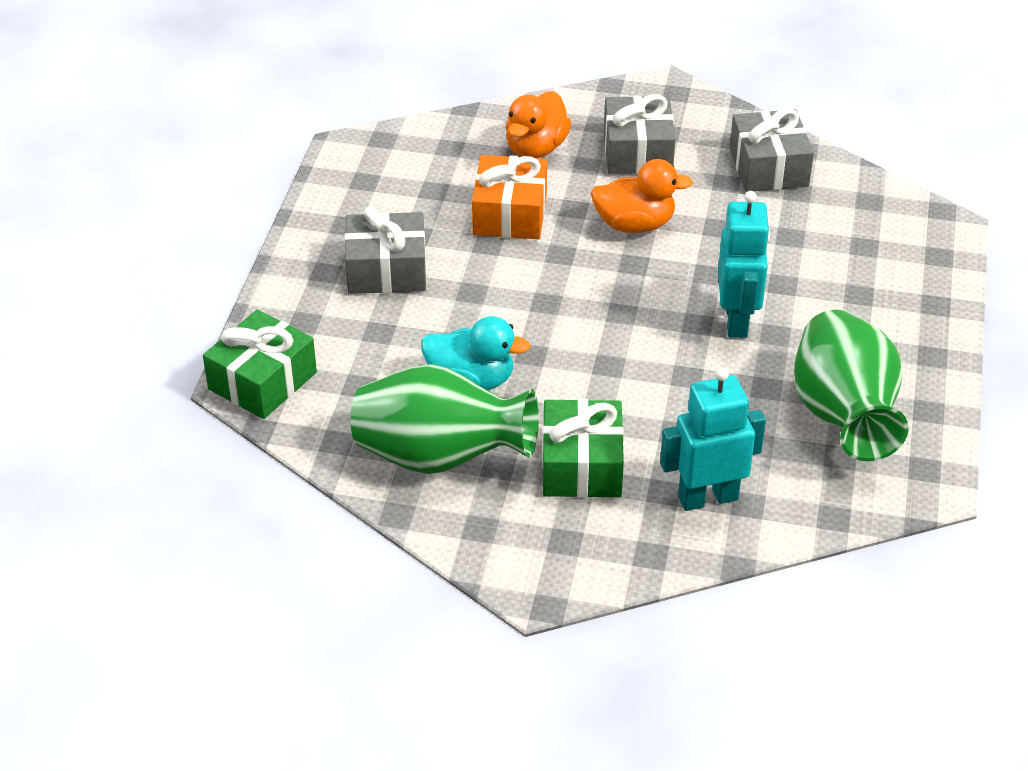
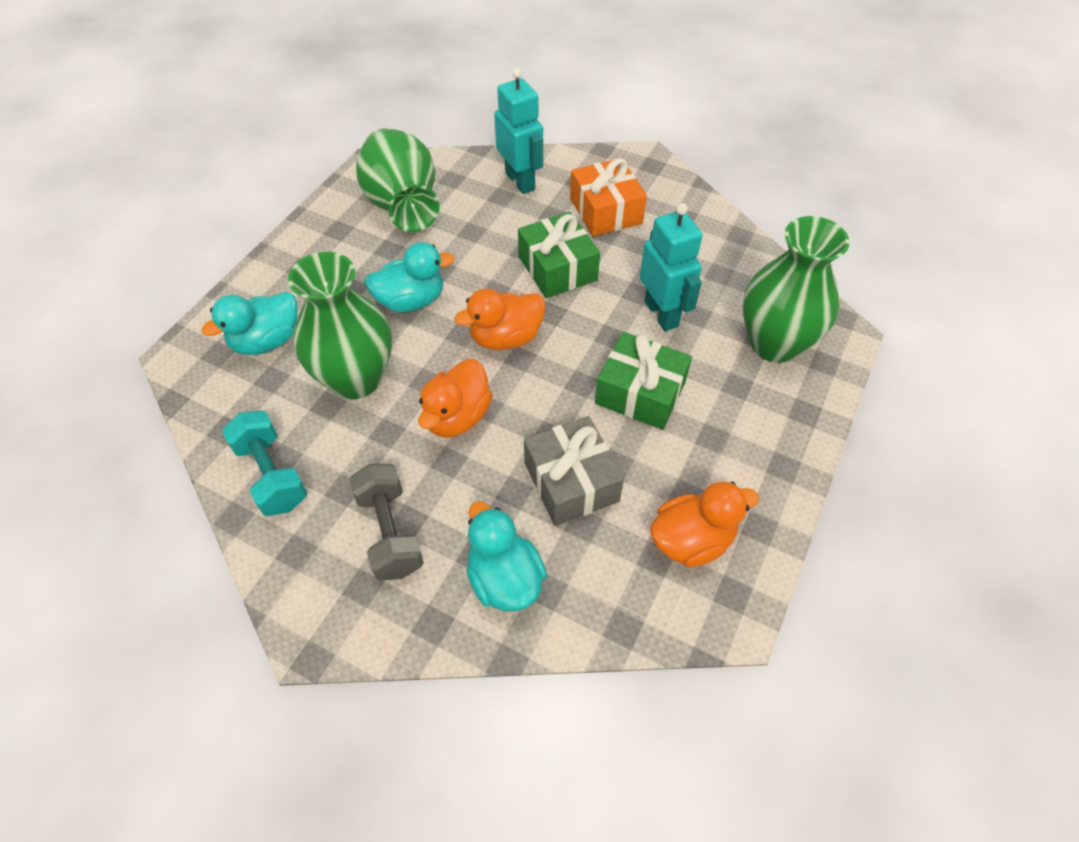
green vase: [351,364,539,474] [794,310,909,461] = 2 -> [288,252,392,399] [356,128,440,232] [742,216,850,363] = 3
grey dumbbell: none = 0 -> [349,464,424,581] = 1
grey gift: [345,206,426,294] [604,94,676,174] [730,108,814,192] = 3 -> [524,416,624,526] = 1
orange duck: [505,91,571,158] [590,159,693,233] = 2 -> [418,359,493,438] [454,289,546,350] [650,482,759,567] = 3
turquoise duck: [421,316,530,390] = 1 -> [202,292,297,355] [364,242,455,312] [466,501,547,612] = 3
turquoise dumbbell: none = 0 -> [222,410,308,516] = 1

